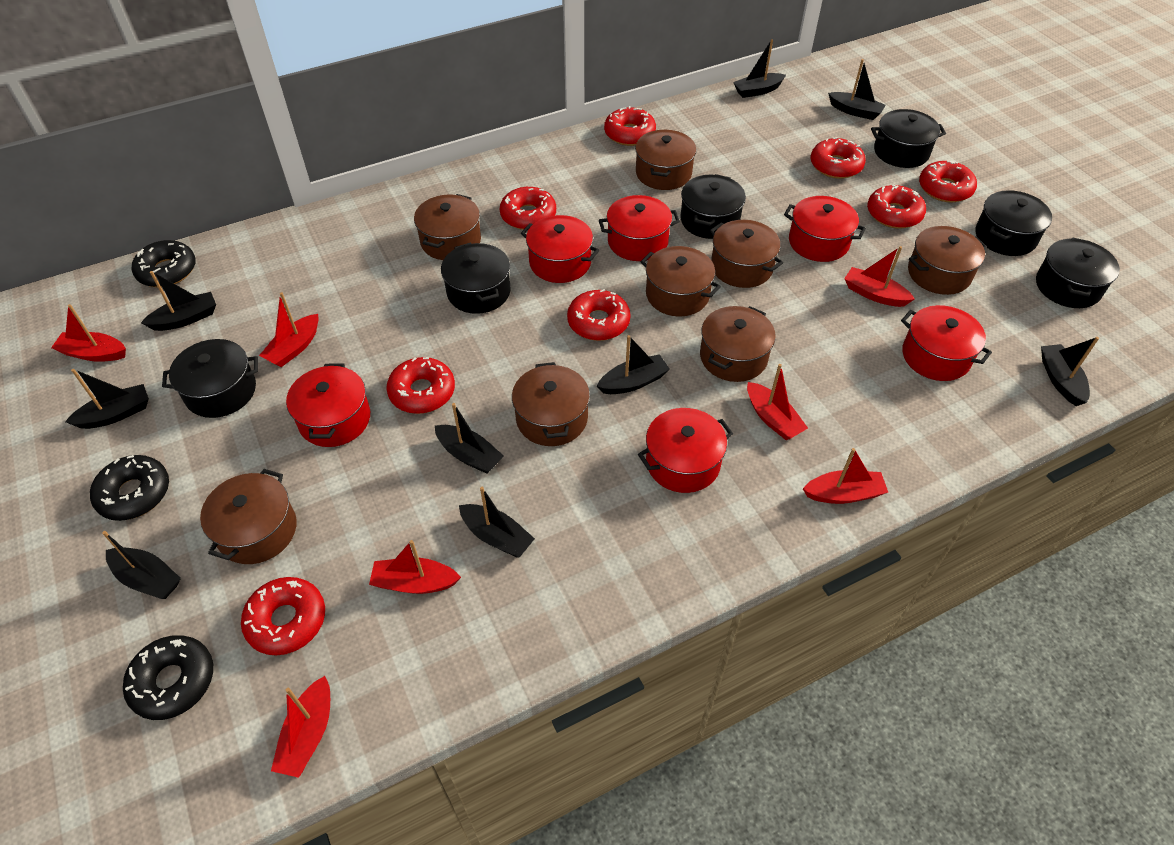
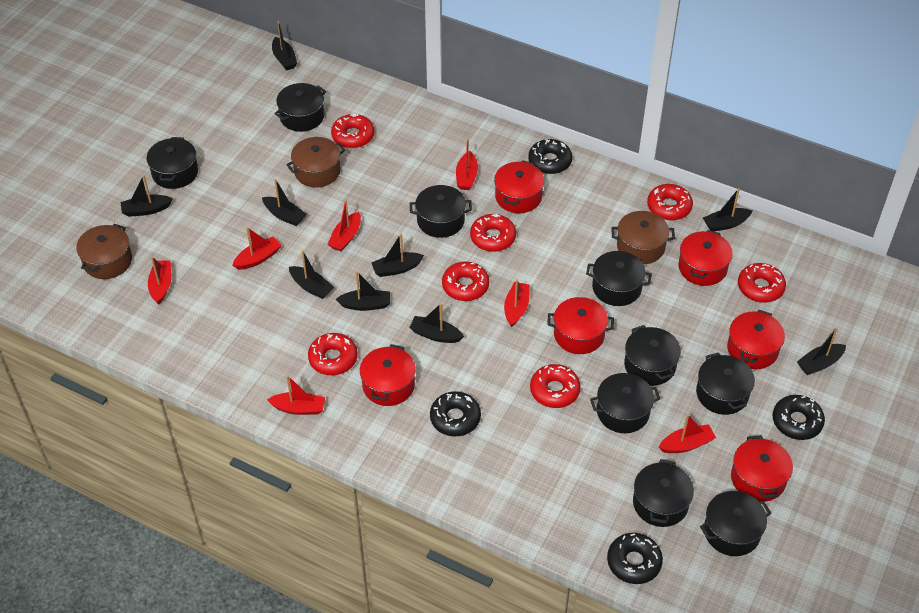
black donut: [90,455,169,521] [123,635,213,720] [132,240,196,287] = 3 -> [430,391,481,436] [528,139,572,174] [607,533,663,584] [773,395,825,440] = 4
black pot: [162,339,258,418] [441,243,511,314] [681,174,746,239] [871,109,946,168] [976,190,1052,256] [1036,237,1120,308] = 6 -> [146,137,198,189] [274,83,326,132] [410,185,472,238] [586,251,652,306] [590,373,660,433] [624,325,681,386] [633,459,694,527] [696,352,755,415] [700,491,771,556] = 9
brown pot: [200,469,297,564] [414,194,481,260] [512,362,590,446] [635,129,696,190] [640,246,721,317] [700,306,776,382] [710,220,783,288] [908,226,987,295] = 8 -> [76,224,132,279] [286,137,345,188] [611,211,675,264] = 3
red donut: [241,577,325,655] [386,357,455,414] [500,187,556,230] [567,289,631,341] [604,106,656,146] [811,137,866,179] [867,185,926,229] [919,161,977,202] = 8 -> [308,333,358,375] [331,114,375,148] [442,261,489,301] [470,214,516,252] [530,364,581,408] [647,184,693,220] [738,263,786,303] = 7

